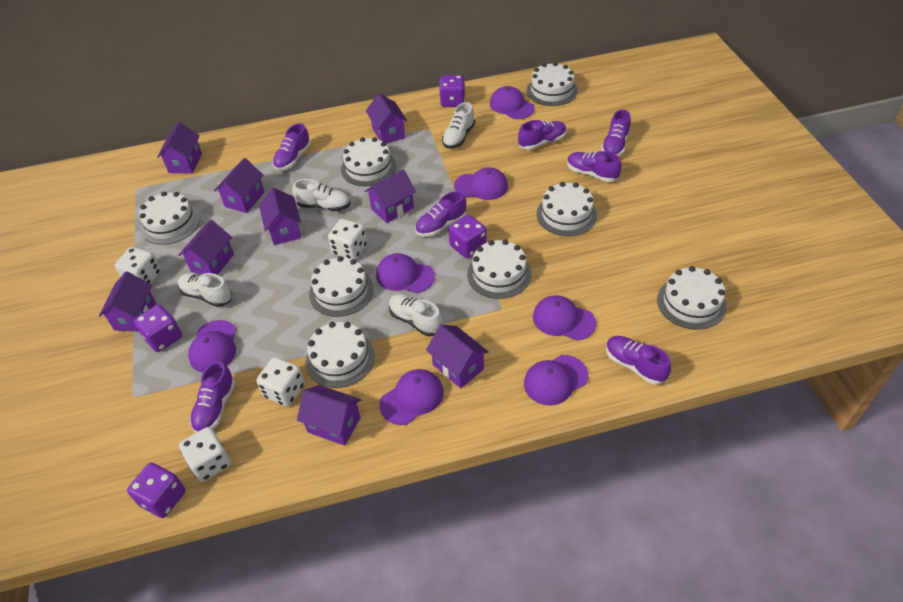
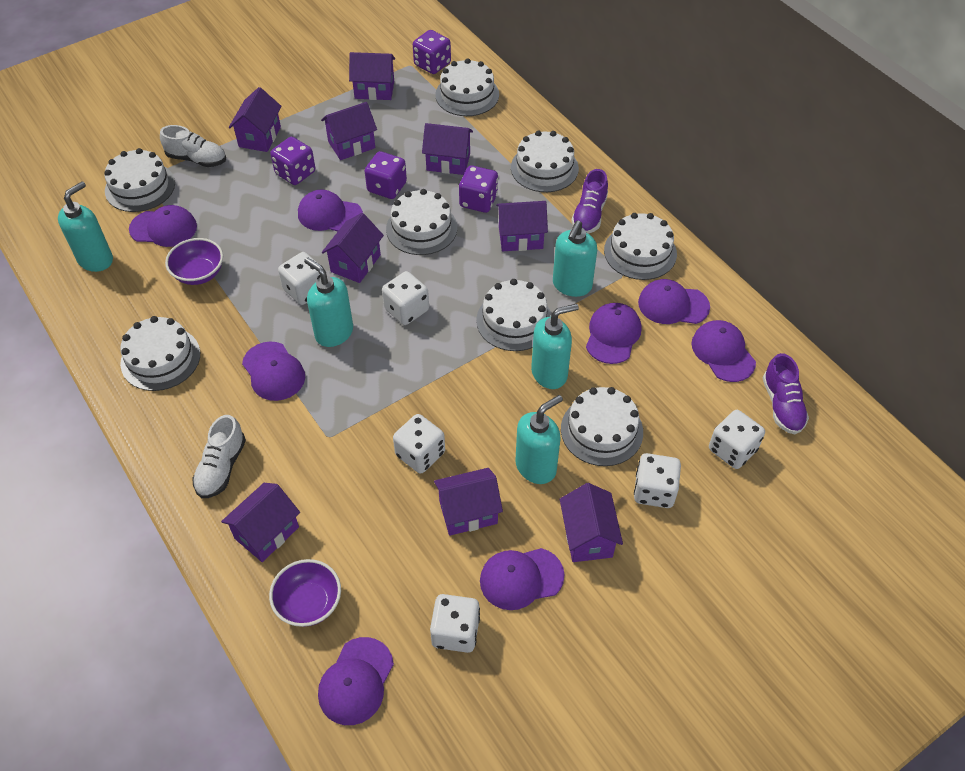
purple bowl: none = 0 -> [165,238,223,285] [269,559,341,627] = 2
purple cap: [188,320,236,373] [376,253,435,293] [379,369,444,425] [454,167,508,200] [490,86,535,119] [524,355,588,405] [533,295,596,341] = 7 -> [129,205,197,247] [242,342,305,401] [298,189,363,231] [318,637,394,725] [480,548,564,610] [586,303,641,364] [638,279,710,324] [691,320,756,382] = 8
purple shoe: [190,361,235,433] [273,123,311,171] [415,191,467,237] [518,120,567,150] [567,151,622,182] [601,110,631,157] [606,336,671,385] = 7 -> [571,169,608,234] [763,353,809,434] = 2
turquoise soap dispenser: none = 0 -> [58,181,113,272] [304,257,353,347] [516,395,563,484] [531,304,579,389] [553,221,597,297] = 5
white dice: [115,247,161,284] [179,427,231,482] [256,357,305,407] [328,219,367,260] = 4 -> [278,252,320,305] [382,271,429,325] [393,414,445,473] [430,594,480,653] [634,453,681,508] [709,410,765,469] = 6
white shoe: [178,273,232,307] [292,179,351,211] [389,294,443,336] [442,102,475,148] = 4 -> [160,125,226,167] [192,415,246,498] = 2

